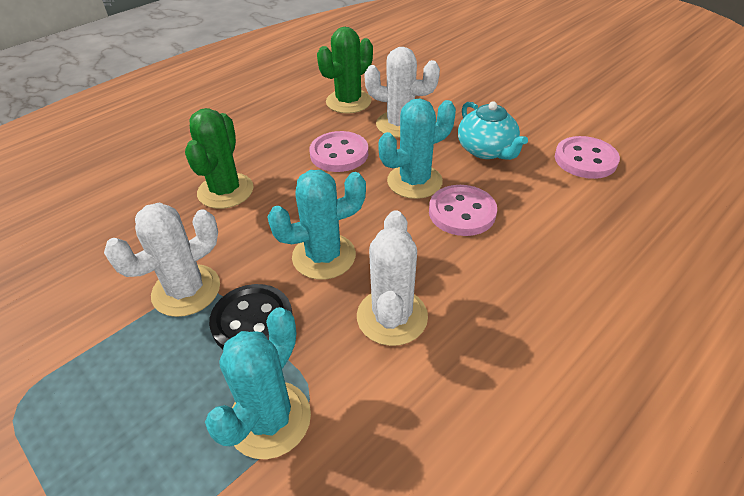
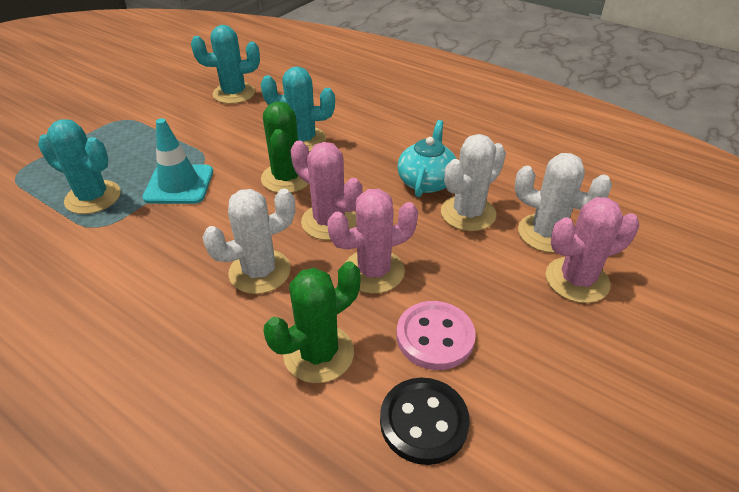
pink button: [309,131,368,172] [429,185,497,236] [555,136,620,179] = 3 -> [396,301,476,370] = 1
pink cactus: none = 0 -> [291,140,362,240] [327,189,418,294] [546,197,639,303] = 3
turquoise traffic cone: none = 0 -> [142,118,213,204] = 1

